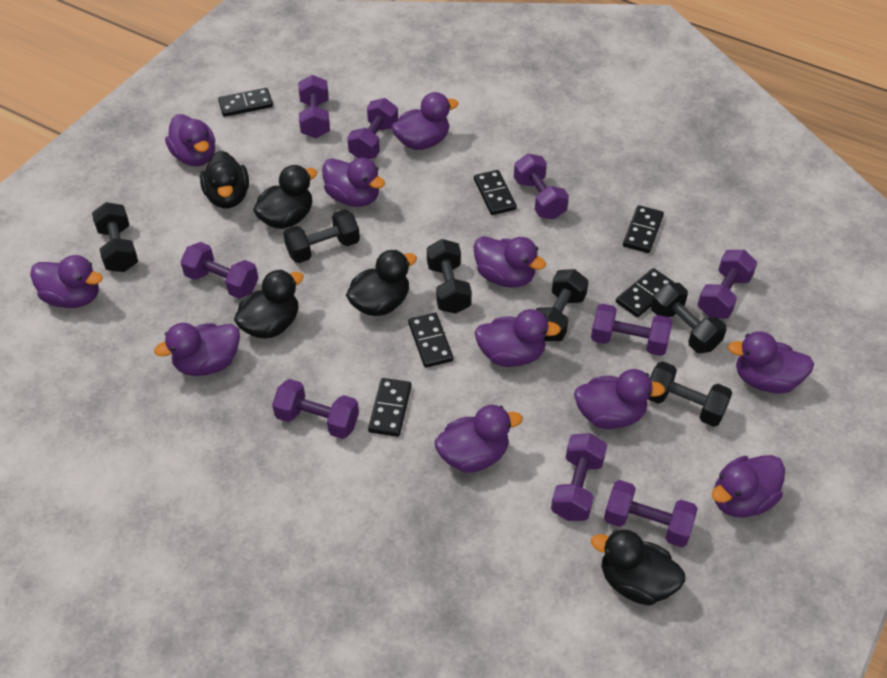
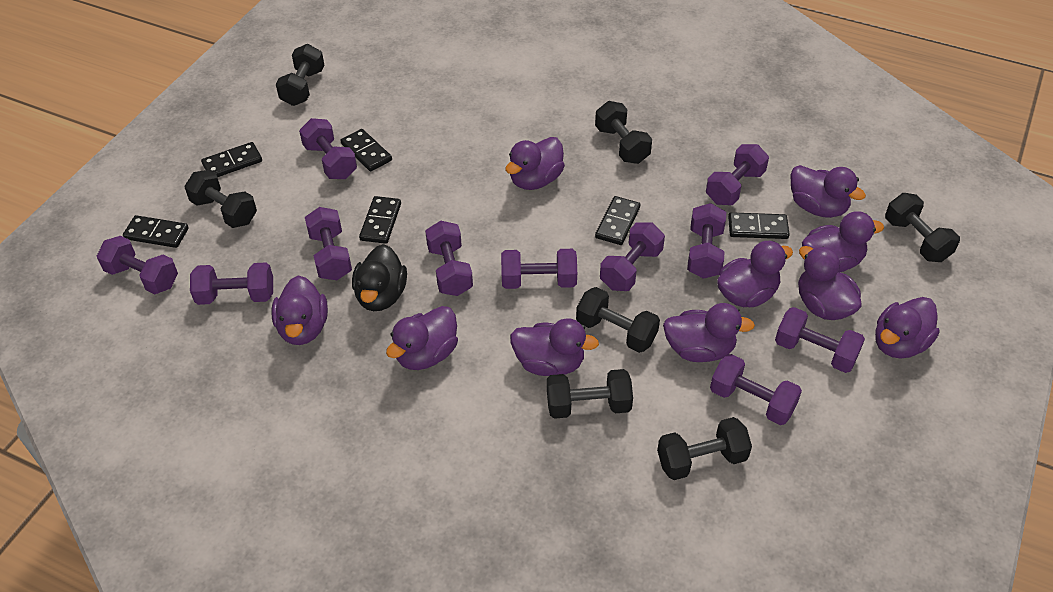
black duck: [200,151,249,208] [234,269,304,339] [253,165,317,229] [346,250,417,316] [591,529,685,605] = 5 -> [352,244,407,311] = 1
black dumbbell: [92,202,138,272] [283,209,360,263] [427,239,472,314] [536,269,589,341] [648,361,732,427] [651,283,727,353] = 6 -> [185,170,257,228] [276,44,325,106] [547,369,633,419] [576,287,660,353] [595,101,652,164] [657,417,752,480] [885,193,960,262] = 7
purple duck: [30,255,103,308] [154,323,240,376] [165,114,215,166] [322,158,385,207] [391,92,459,150] [435,405,523,473] [474,236,546,288] [474,309,561,367] [574,369,665,429] [712,455,785,517] [728,331,814,394] = 11 -> [271,275,328,345] [386,306,458,370] [505,137,565,190] [510,318,599,376] [663,303,755,362] [717,241,793,307] [790,165,866,218] [798,246,862,320] [802,211,884,273] [875,297,940,358] = 10
purple dumbbell: [180,242,259,299] [272,379,359,439] [298,75,330,138] [347,98,398,159] [514,154,569,219] [551,433,607,521] [591,304,672,356] [604,480,698,547] [697,250,757,319] = 9 -> [97,236,178,294] [190,262,273,305] [299,118,357,179] [305,207,352,280] [425,221,473,296] [501,249,577,289] [600,222,665,291] [687,203,726,279] [706,144,769,205] [710,354,802,425] [775,307,865,373] = 11

